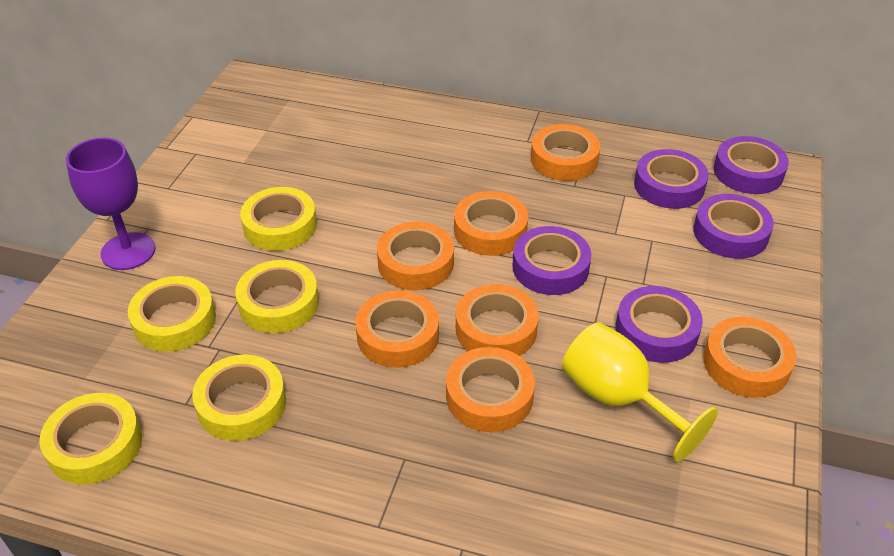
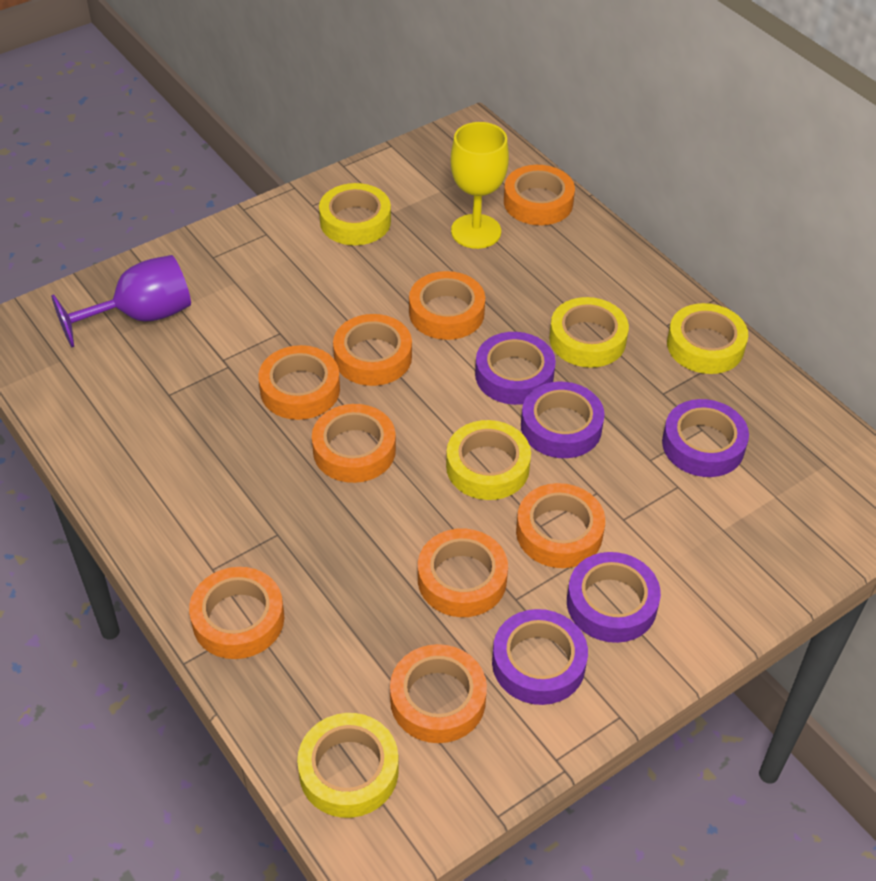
orange tape: [355,290,439,368] [377,222,454,290] [446,347,535,432] [454,191,528,256] [456,284,539,356] [531,124,600,181] [703,317,797,398] = 7 -> [189,567,284,659] [258,345,340,420] [312,404,396,483] [333,314,412,386] [390,644,487,743] [409,271,485,340] [418,529,508,617] [504,165,575,225] [516,483,605,568] = 9

